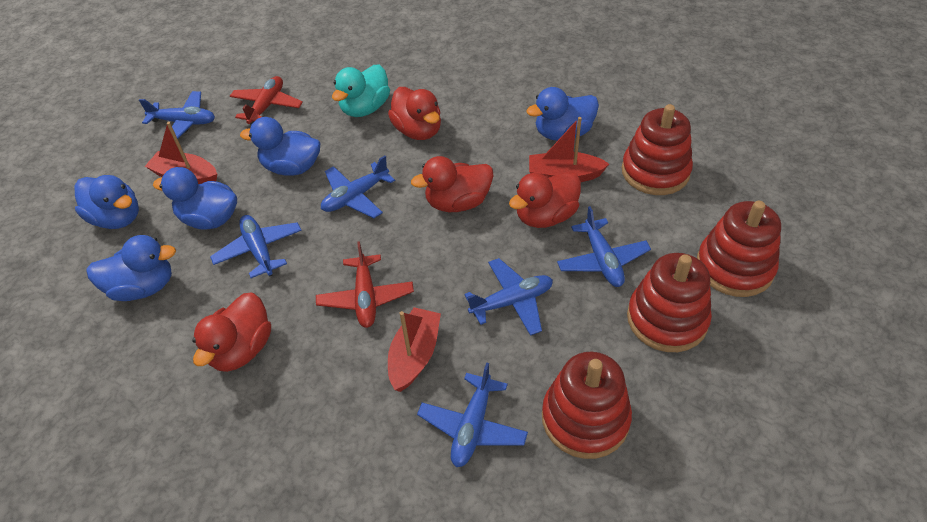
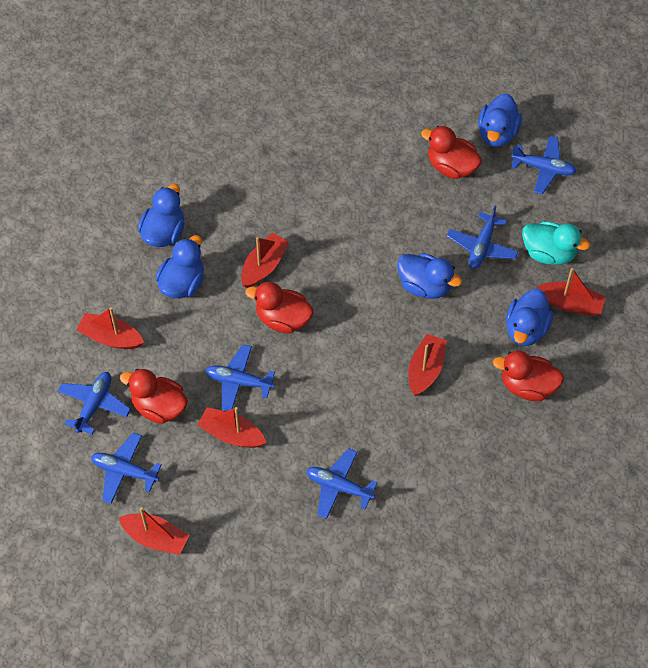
red boat: [145,122,217,184] [388,307,441,392] [529,117,609,182] = 3 -> [77,307,144,349] [118,507,190,555] [197,407,266,448] [241,232,289,288] [408,334,447,396] [537,268,606,316] = 6
red plane: [230,76,303,125] [316,241,414,328] = 2 -> none = 0
red stacking toy: [542,352,632,459] [622,104,693,195] [627,253,712,352] [697,201,781,297] = 4 -> none = 0

